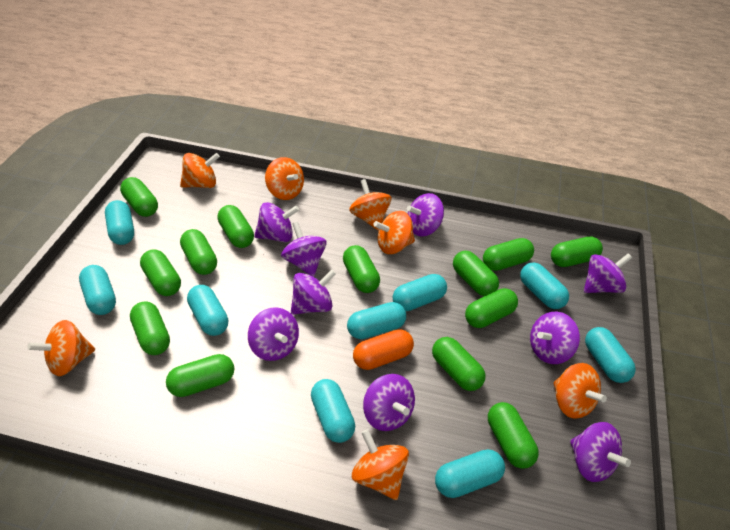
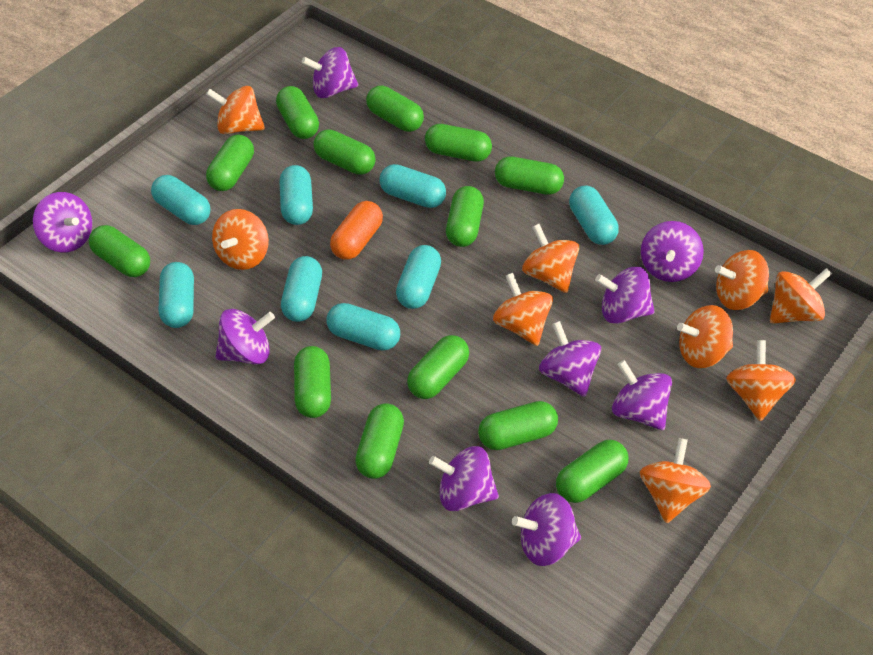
orange spinning top: [27,320,95,376] [180,153,220,188] [265,157,304,200] [349,179,391,230] [352,429,409,500] [373,211,415,254] [553,363,607,419] = 7 -> [206,86,265,134] [212,209,269,270] [493,273,553,346] [522,224,579,293] [640,438,711,523] [677,305,733,368] [715,250,769,310] [726,340,796,421] [770,268,832,324] = 9
turquoise capsule: [79,265,116,315] [105,200,134,245] [187,285,228,336] [311,379,355,443] [347,302,406,339] [393,274,447,311] [435,449,505,498] [520,263,569,309] [585,327,636,383] = 9 -> [151,175,210,225] [159,262,194,328] [280,165,313,225] [281,256,322,322] [327,303,400,351] [380,164,446,208] [396,245,441,309] [569,185,619,245] = 8

